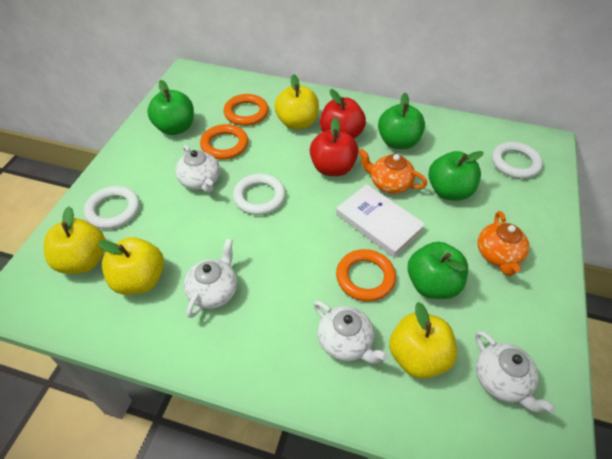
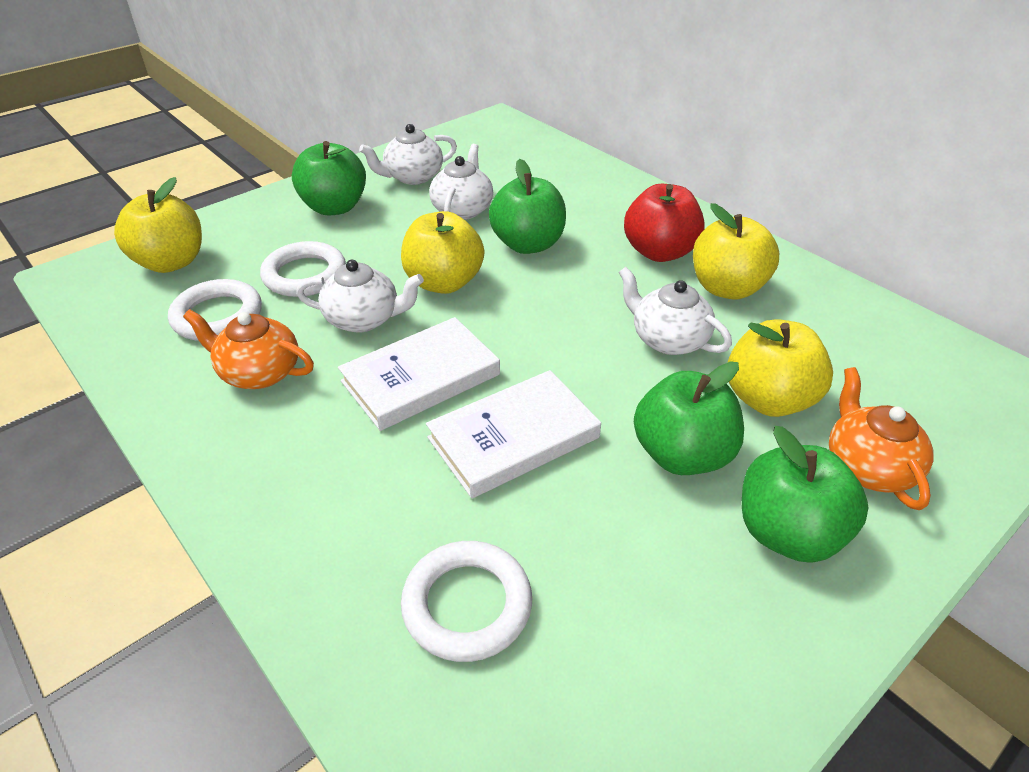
orange ring: [200,124,248,160] [224,94,269,126] [336,249,396,302] = 3 -> none = 0
red apple: [310,117,358,176] [320,89,366,139] = 2 -> [624,184,705,262] = 1
white book: [336,184,425,258] = 1 -> [338,317,500,431] [426,370,601,498] = 2

